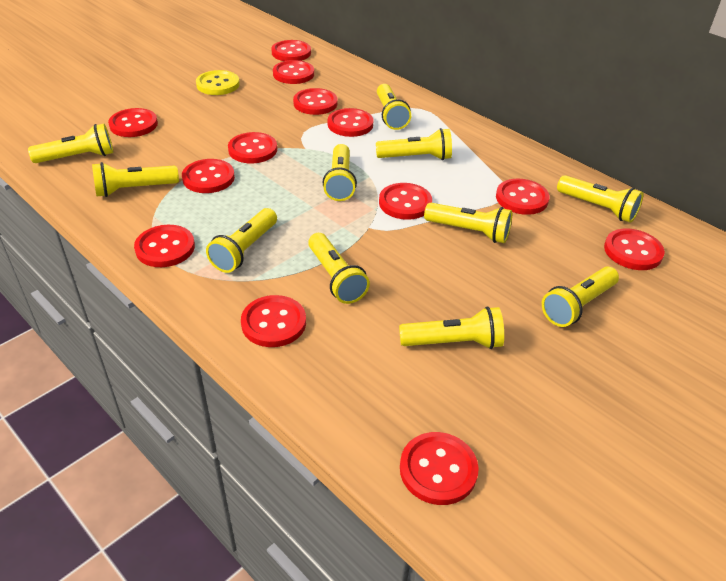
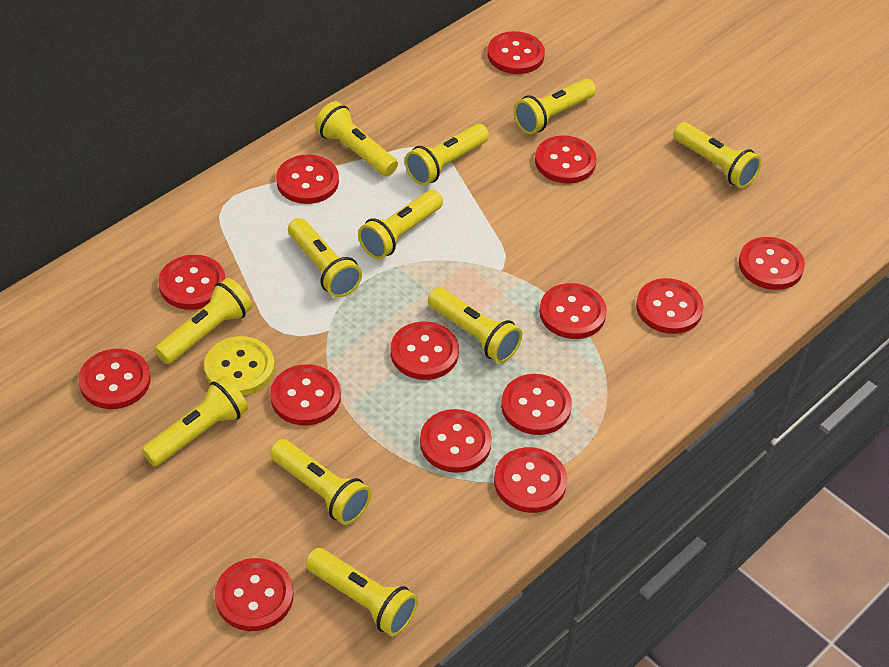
red button: [108,108,158,137] [134,225,195,267] [182,159,235,193] [228,132,277,164] [241,295,306,347] [271,40,311,61] [273,60,314,84] [293,88,338,115] [328,108,374,137] [379,183,432,220] [400,432,479,505] [496,179,550,215] [604,228,665,270] = 13 -> [78,349,151,409] [158,255,225,310] [215,558,293,631] [270,364,341,425] [276,154,339,204] [390,321,459,380] [420,409,492,473] [487,31,545,74] [494,447,567,513] [501,374,572,435] [535,135,596,183] [539,283,607,339] [636,278,704,334] [739,237,805,290] = 14

